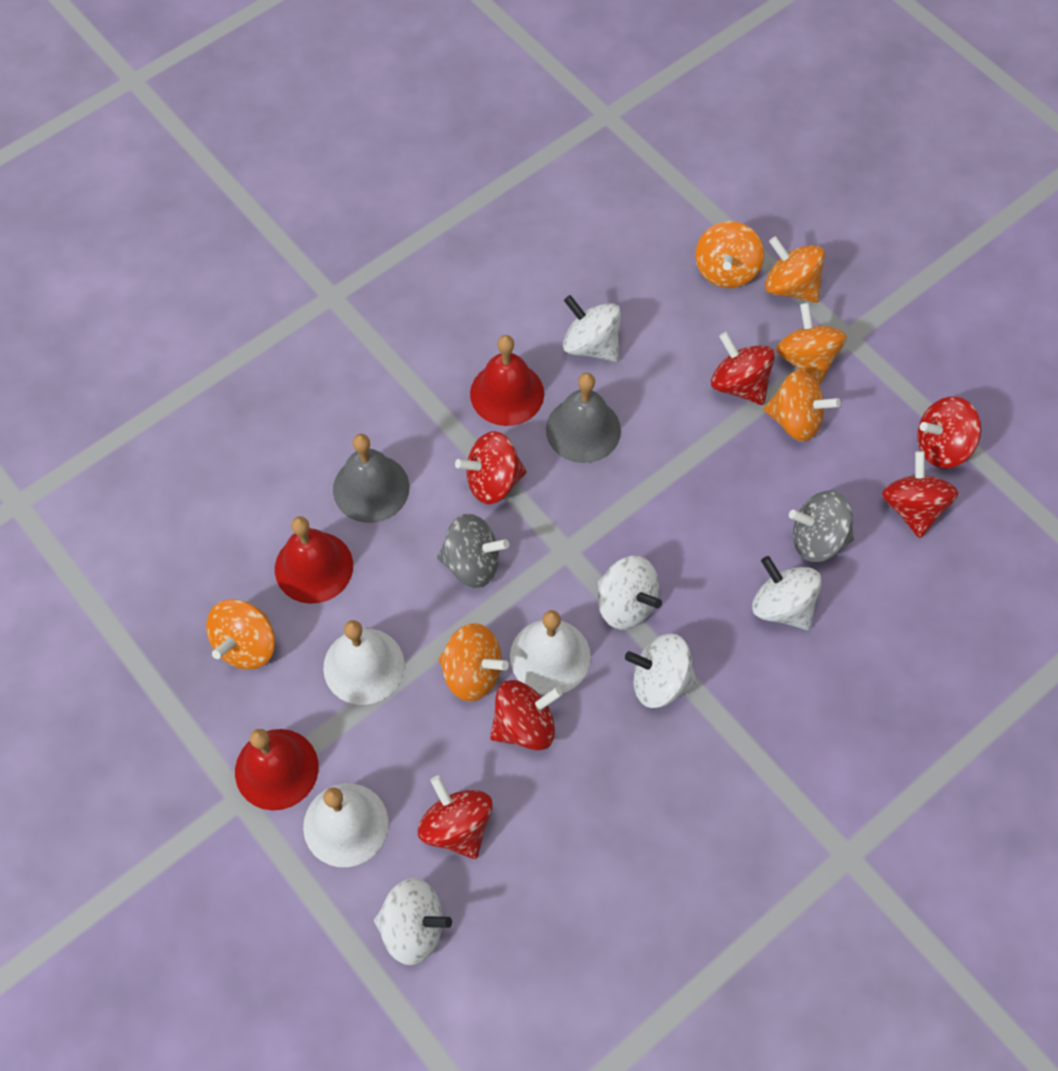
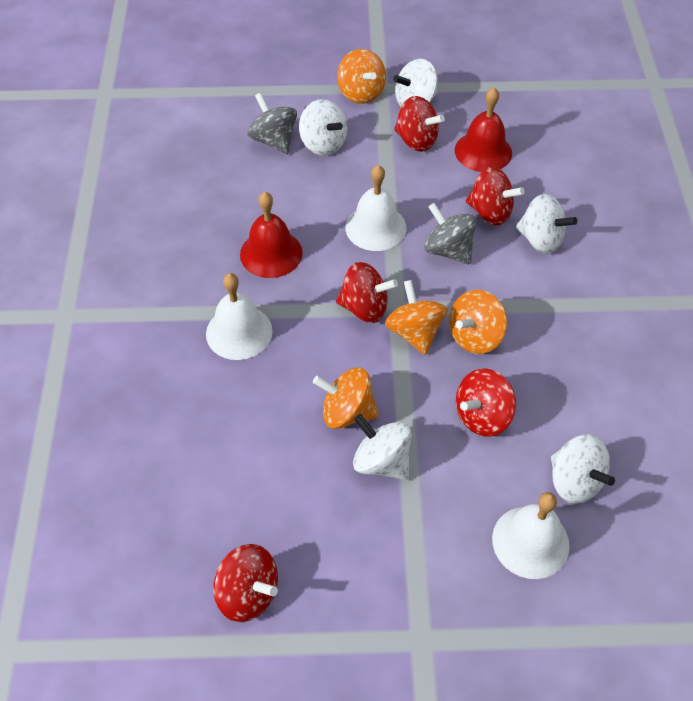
grey bell: [333,434,410,523] [546,373,621,463] = 2 -> none = 0
orange spinning top: [206,599,275,670] [438,623,509,702] [695,221,764,288] [764,370,841,442] [765,236,825,303] [776,303,847,385] = 6 -> [313,368,379,429] [337,49,386,104] [385,280,447,355] [449,290,507,354] = 4
red bell: [235,729,319,810] [275,516,353,604] [470,335,544,426] = 3 -> [240,192,303,278] [455,87,512,172] = 2
red spinning top: [418,776,493,859] [455,431,527,504] [490,680,562,751] [711,332,775,405] [882,451,958,538] [917,397,981,468] = 6 -> [213,544,278,622] [336,262,398,323] [394,96,445,152] [456,369,516,437] [466,167,525,225] = 5

